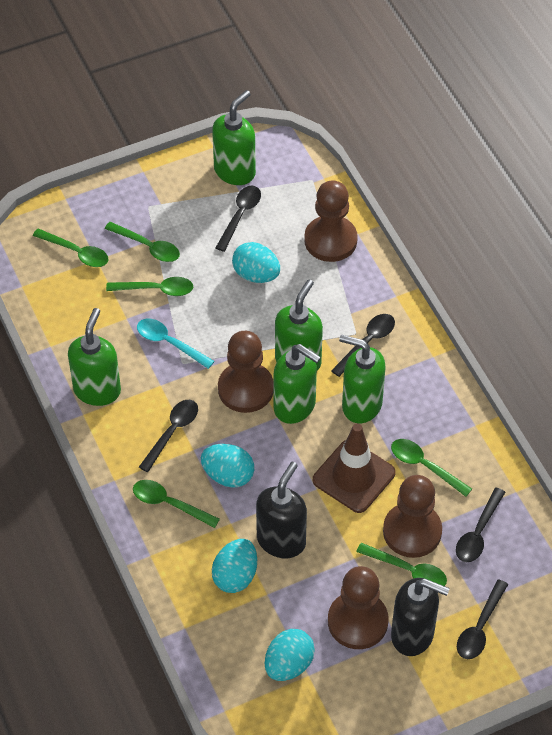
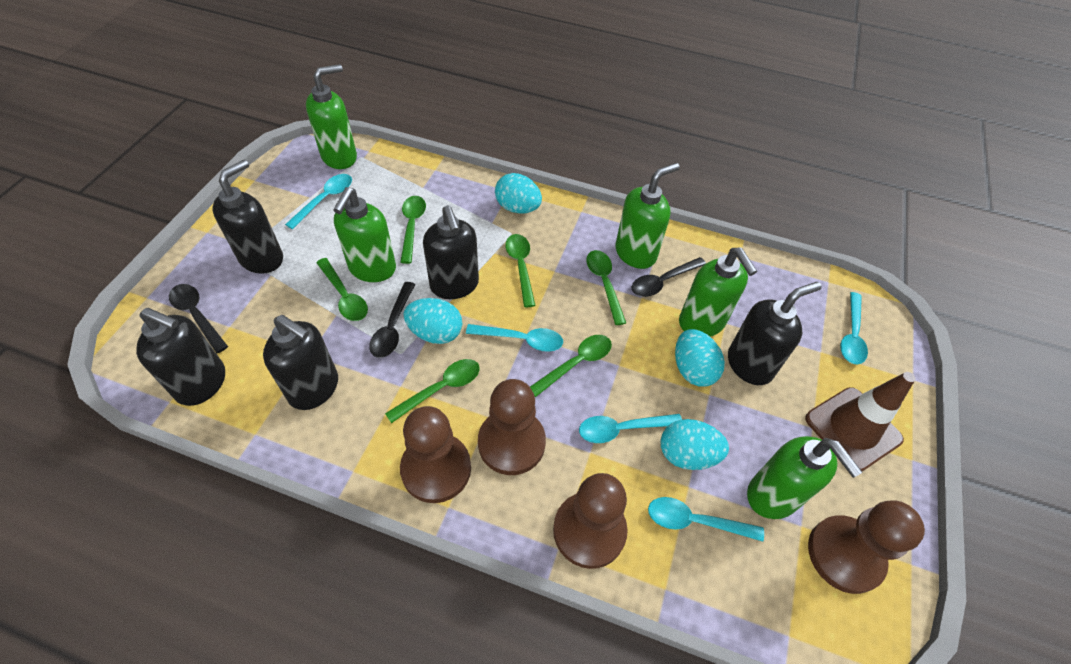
black soap dispenser: [256,462,307,558] [391,578,450,656] = 2 -> [136,308,225,406] [212,159,283,274] [263,315,338,410] [423,206,479,299] [728,282,822,385] = 5
black spoon: [139,400,198,472] [216,186,261,252] [331,314,395,377] [456,487,505,562] [457,579,508,659] = 5 -> [169,284,228,353] [369,282,415,358] [632,257,706,297] = 3
turquoise spoon: [137,319,214,369] = 1 -> [285,174,352,229] [466,324,563,352] [579,414,682,443] [648,497,764,541] [840,292,868,365] = 5

